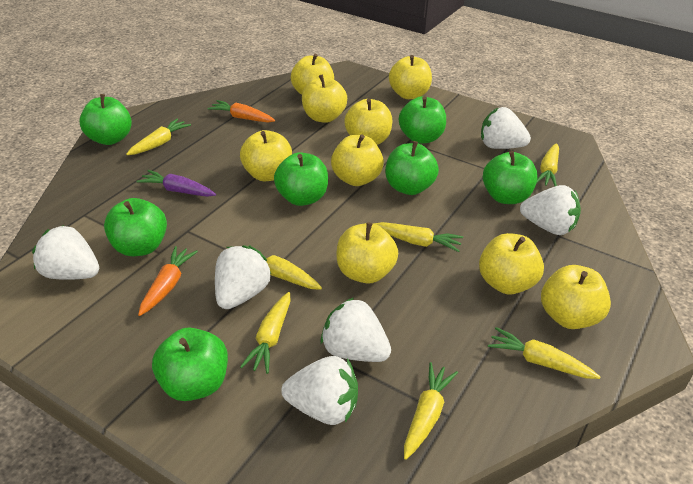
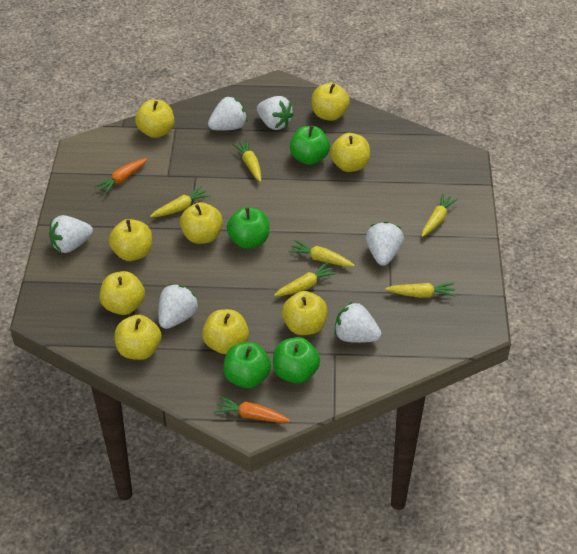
green apple: [79,94,132,145] [104,198,167,256] [152,327,228,401] [274,152,328,206] [385,141,439,195] [399,96,446,144] [483,151,538,204] = 7 -> [223,342,271,388] [227,207,269,249] [273,337,320,383] [290,126,330,165] = 4
purple carrot: [136,170,216,197] = 1 -> none = 0
yellow carrot: [126,118,191,155] [240,292,291,374] [248,245,322,290] [374,222,463,252] [404,362,458,460] [488,327,600,379] [537,143,559,186] = 7 -> [150,186,211,217] [232,140,262,182] [274,262,337,296] [288,240,355,267] [385,283,456,298] [422,193,458,237] = 6

